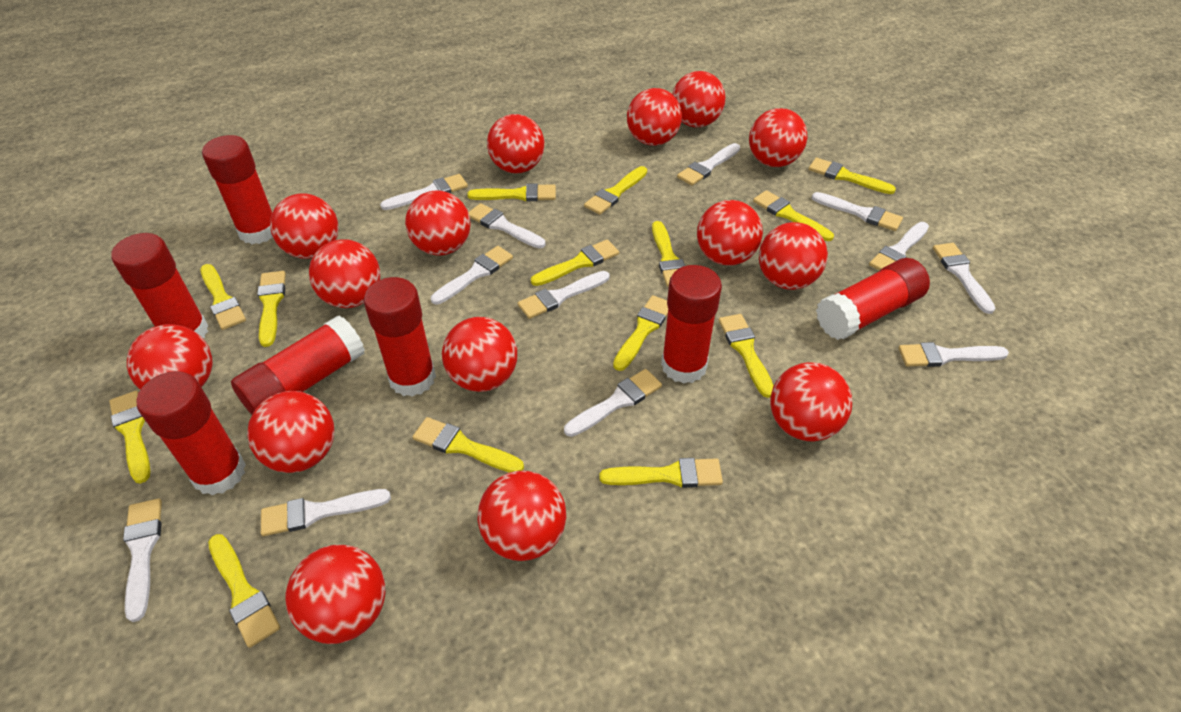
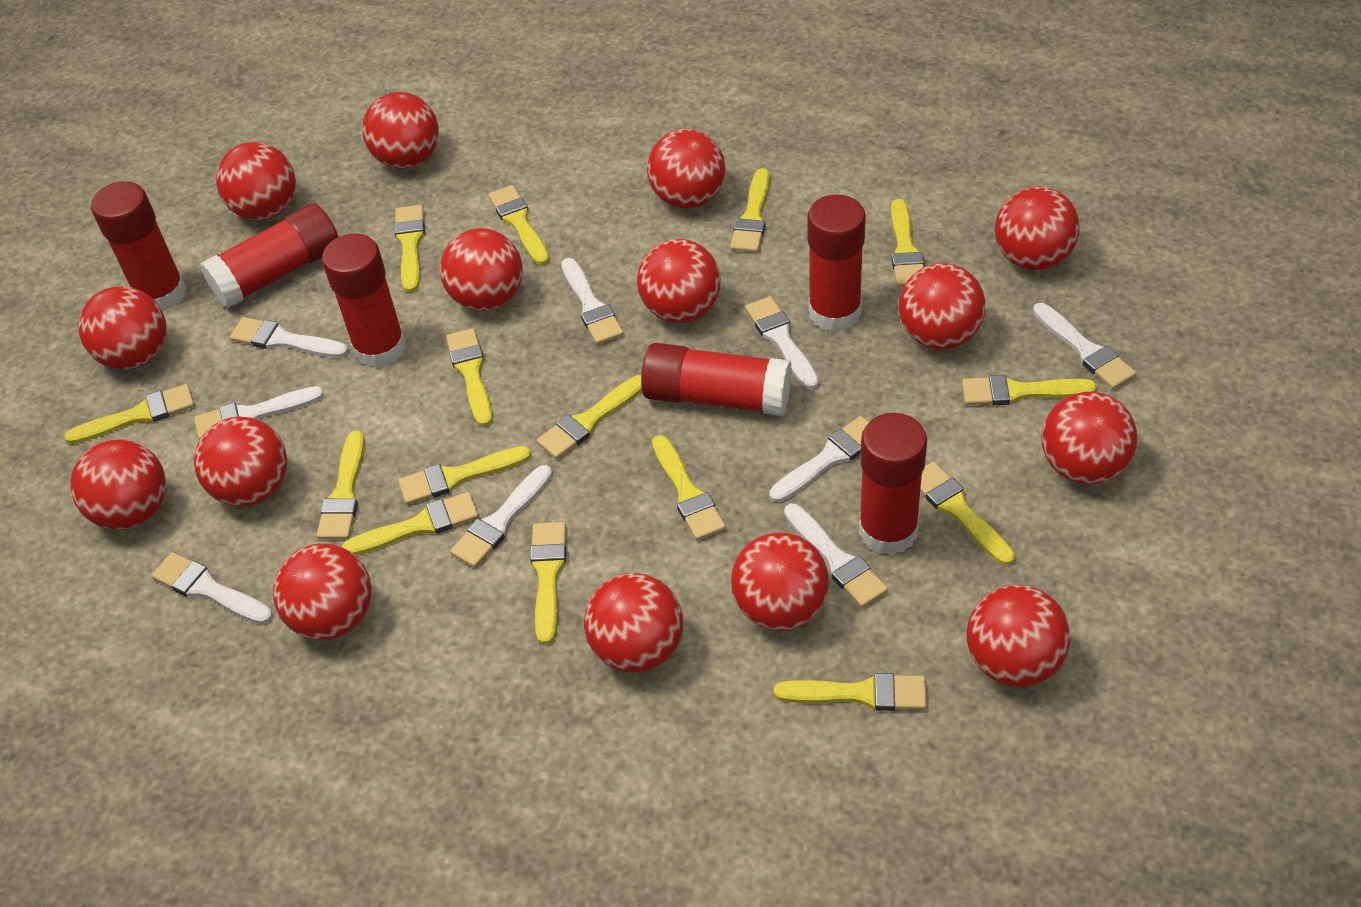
red glue stick: [111,233,208,339] [137,371,246,495] [202,135,273,244] [231,315,365,415] [364,277,436,397] [661,265,722,384] [816,258,930,340] = 7 -> [91,181,186,312] [200,203,338,309] [322,233,406,368] [641,343,792,416] [807,195,866,332] [859,413,927,555] = 6
white brush: [123,498,162,622] [261,489,391,536] [380,174,468,210] [431,246,513,304] [468,203,545,249] [518,271,610,319] [564,369,662,437] [677,143,740,186] [812,192,903,231] [869,222,929,271] [898,342,1009,367] [933,243,995,314] = 12 -> [151,552,272,624] [194,386,324,440] [230,317,348,358] [450,465,552,568] [561,258,624,345] [745,296,819,390] [769,416,869,503] [784,504,888,608] [1033,303,1136,389] = 9
yellow brush: [109,391,150,484] [200,264,246,330] [208,534,280,648] [257,271,286,347] [413,417,524,473] [467,183,556,201] [531,240,619,286] [584,166,647,215] [599,458,723,488] [613,295,668,371] [652,221,685,287] [719,314,774,398] [753,190,834,241] [808,157,896,194] = 14 -> [64,384,194,444] [317,431,365,539] [342,492,479,555] [394,205,425,293] [398,446,531,505] [446,328,492,427] [488,185,549,265] [530,522,566,645] [537,375,642,459] [652,435,726,540] [730,168,770,253] [774,673,927,711] [891,199,924,287] [920,461,1015,565] [962,375,1097,405] = 15

